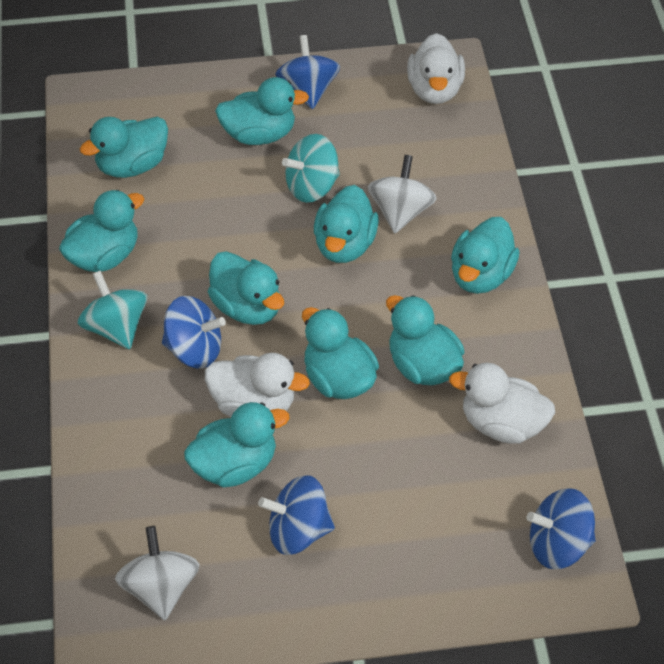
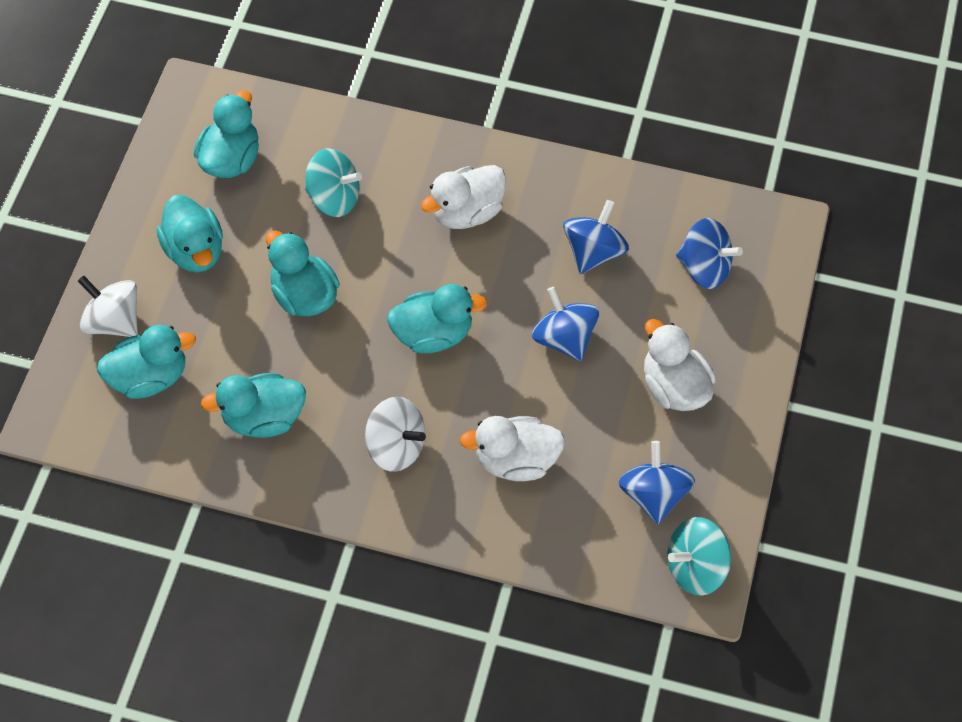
turquoise duck: [59,190,144,272] [80,117,168,178] [184,402,289,487] [208,251,284,325] [215,77,309,145] [302,307,379,399] [314,185,379,263] [386,295,464,385] [451,217,520,294] = 9 -> [97,325,196,399] [157,195,223,272] [194,91,259,178] [201,373,306,438] [266,230,340,316] [387,284,487,353] = 6

